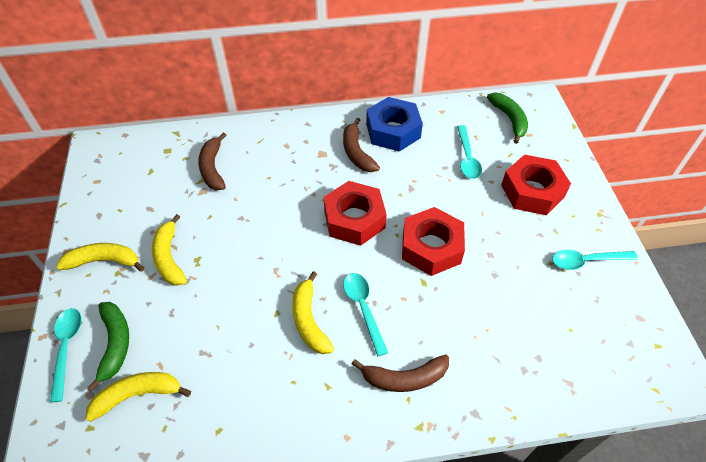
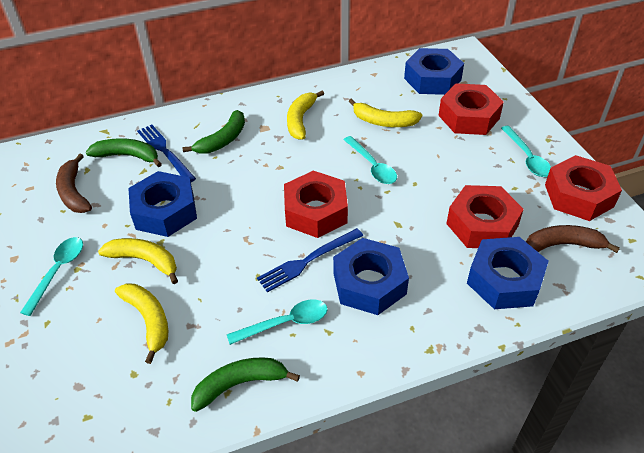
blue fork: none = 0 -> [137,125,196,182] [257,228,363,292] = 2
blue nut: [366,97,423,152] = 1 -> [128,171,197,237] [333,238,409,315] [404,48,464,95] [467,237,549,309] = 4
brown banana: [198,132,226,190] [343,118,380,172] [352,355,449,392] = 3 -> [56,154,92,213] [526,225,620,253] = 2
green banana: [87,302,129,392] [487,92,528,144] = 2 -> [86,138,162,167] [182,110,245,154] [191,357,300,412] = 3
red nut: [324,181,387,246] [402,207,465,276] [501,154,571,215] = 3 -> [284,171,348,238] [438,83,504,135] [446,185,524,248] [545,155,622,221] = 4

